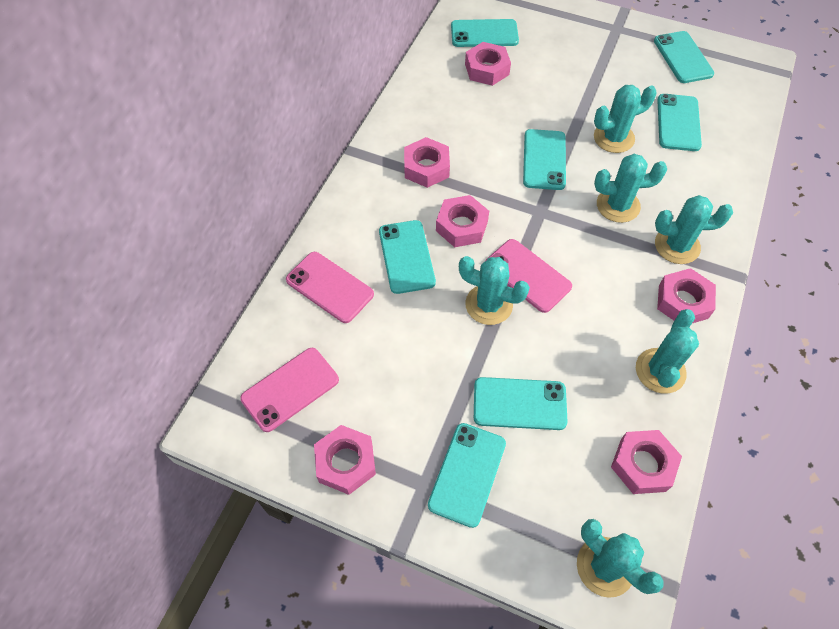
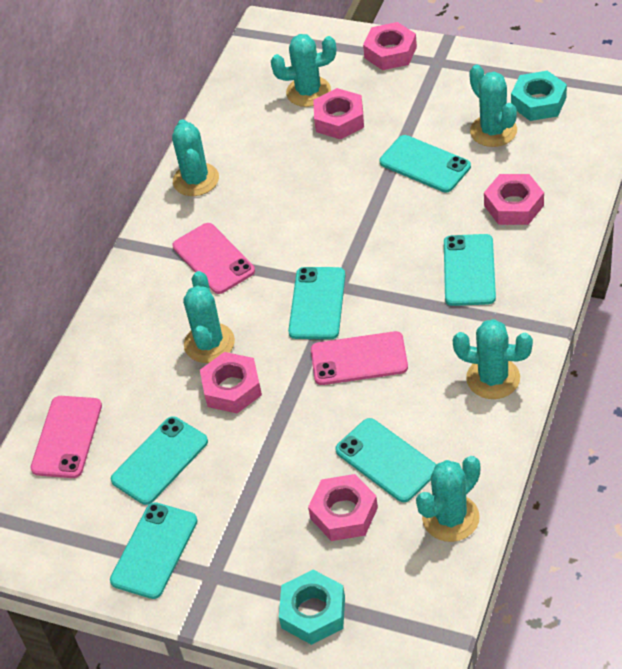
pink nut: [314,425,376,495] [404,137,450,188] [436,195,489,247] [465,42,511,86] [611,430,682,494] [657,268,716,323] = 6 -> [200,352,262,414] [308,474,378,541] [313,88,364,140] [363,22,417,70] [484,174,544,225] = 5
turquoise nut: none = 0 -> [279,570,345,645] [511,71,567,121] = 2
turquoise phone: [379,220,436,294] [428,423,506,528] [451,19,519,47] [474,377,568,430] [523,129,566,190] [654,31,714,83] [657,94,702,151] = 7 -> [110,502,197,599] [111,416,208,505] [288,267,345,339] [335,418,436,502] [380,135,471,192] [444,234,496,306] = 6

